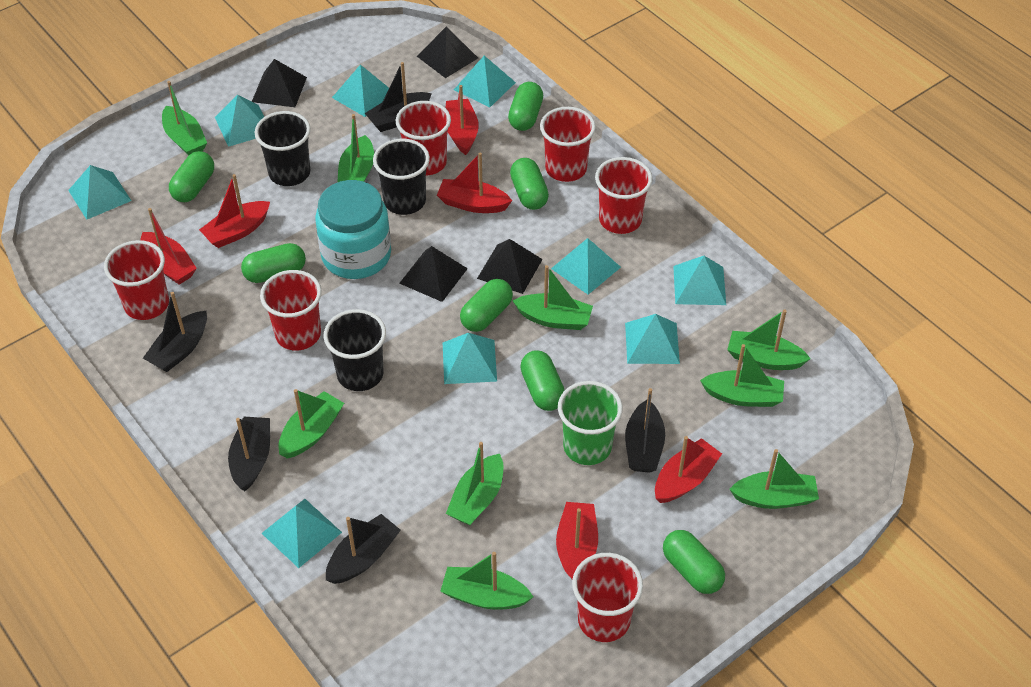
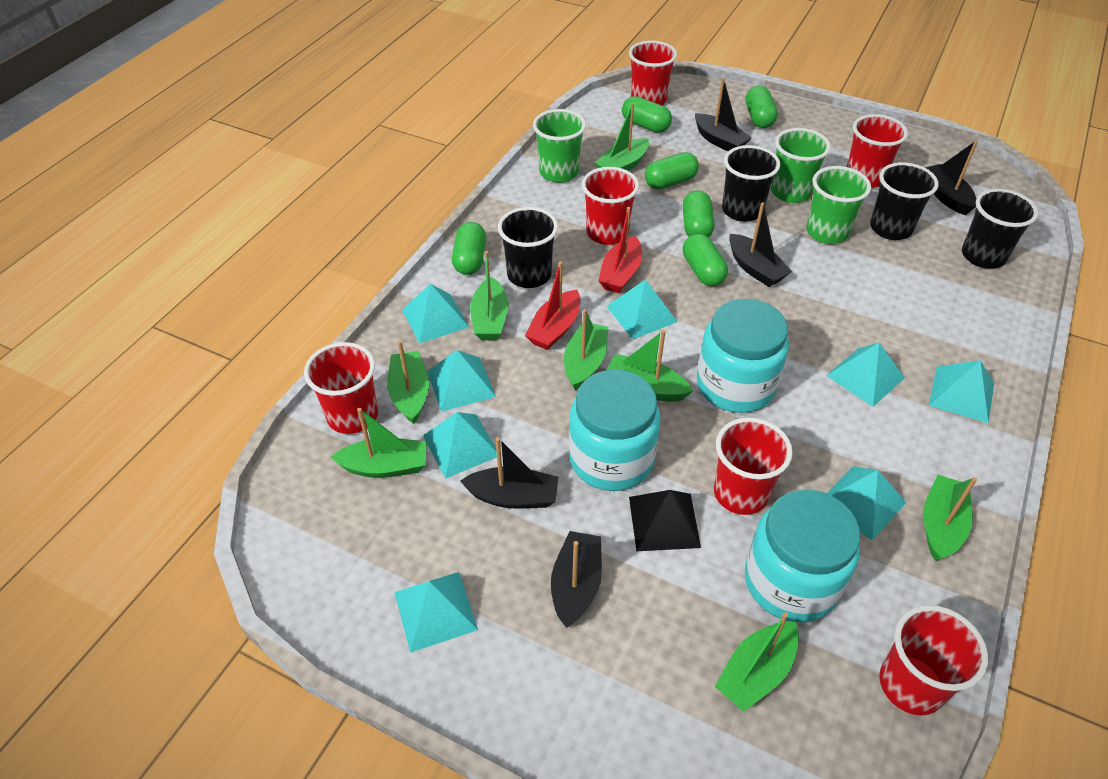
black cup: [254,111,311,186] [323,309,386,391] [373,139,430,215] = 3 -> [498,207,558,288] [722,145,780,222] [870,162,939,240] [962,189,1038,269] = 4
black pyramid: [252,59,307,107] [399,246,468,302] [417,27,478,78] [477,239,543,294] = 4 -> [629,490,701,551] = 1
green boat: [162,81,207,155] [278,389,344,459] [337,114,374,182] [440,552,533,610] [446,442,503,525] [512,265,593,330] [700,344,784,407] [727,310,811,370] [729,449,819,509] = 9 -> [331,408,427,478] [387,341,429,424] [470,251,509,340] [564,309,608,391] [595,103,649,171] [607,330,693,402] [715,612,799,712] [923,475,977,561] = 8
green capsule: [169,151,214,202] [241,243,306,283] [460,279,513,332] [508,82,543,131] [510,158,549,210] [520,350,565,411] [663,530,725,594] = 7 -> [452,222,486,275] [622,96,672,133] [645,152,699,190] [683,190,714,238] [683,234,728,286] [746,86,778,128] = 6
green cup: [558,381,623,465] = 1 -> [533,109,586,183] [771,128,831,203] [806,166,871,244] = 3
red boat: [140,208,197,285] [199,174,270,248] [437,152,512,213] [446,85,479,155] [556,502,598,579] [655,436,722,503] = 6 -> [525,261,580,350] [598,207,642,293] = 2
turquoise jar: [315,180,391,279] = 1 -> [569,370,661,491] [697,299,789,413] [745,490,860,623] = 3
turquoise pyramid: [68,165,131,220] [215,95,264,147] [262,499,342,568] [332,65,389,117] [443,333,497,384] [454,56,516,107] [551,238,621,295] [625,314,680,364] [673,256,726,305] = 9 -> [394,572,478,653] [402,284,469,344] [423,412,497,478] [427,350,496,412] [607,279,678,339] [826,343,905,407] [826,466,906,541] [929,360,994,423] = 8

